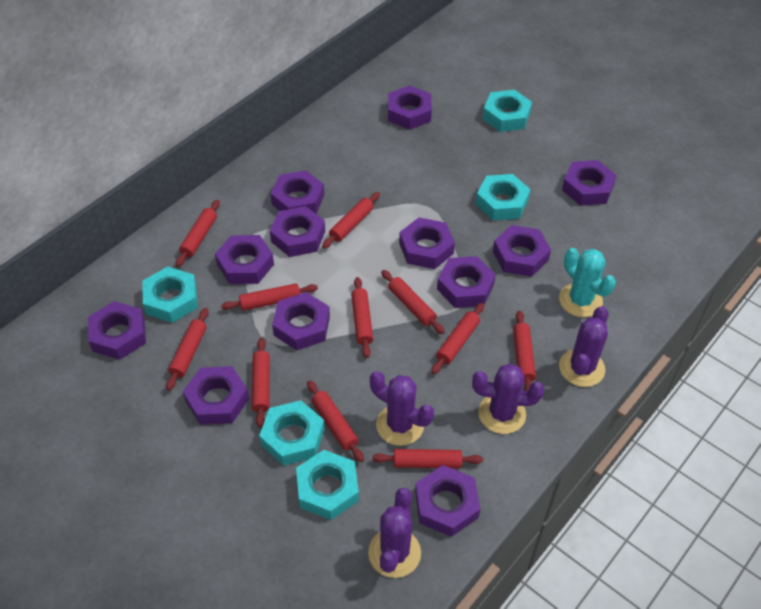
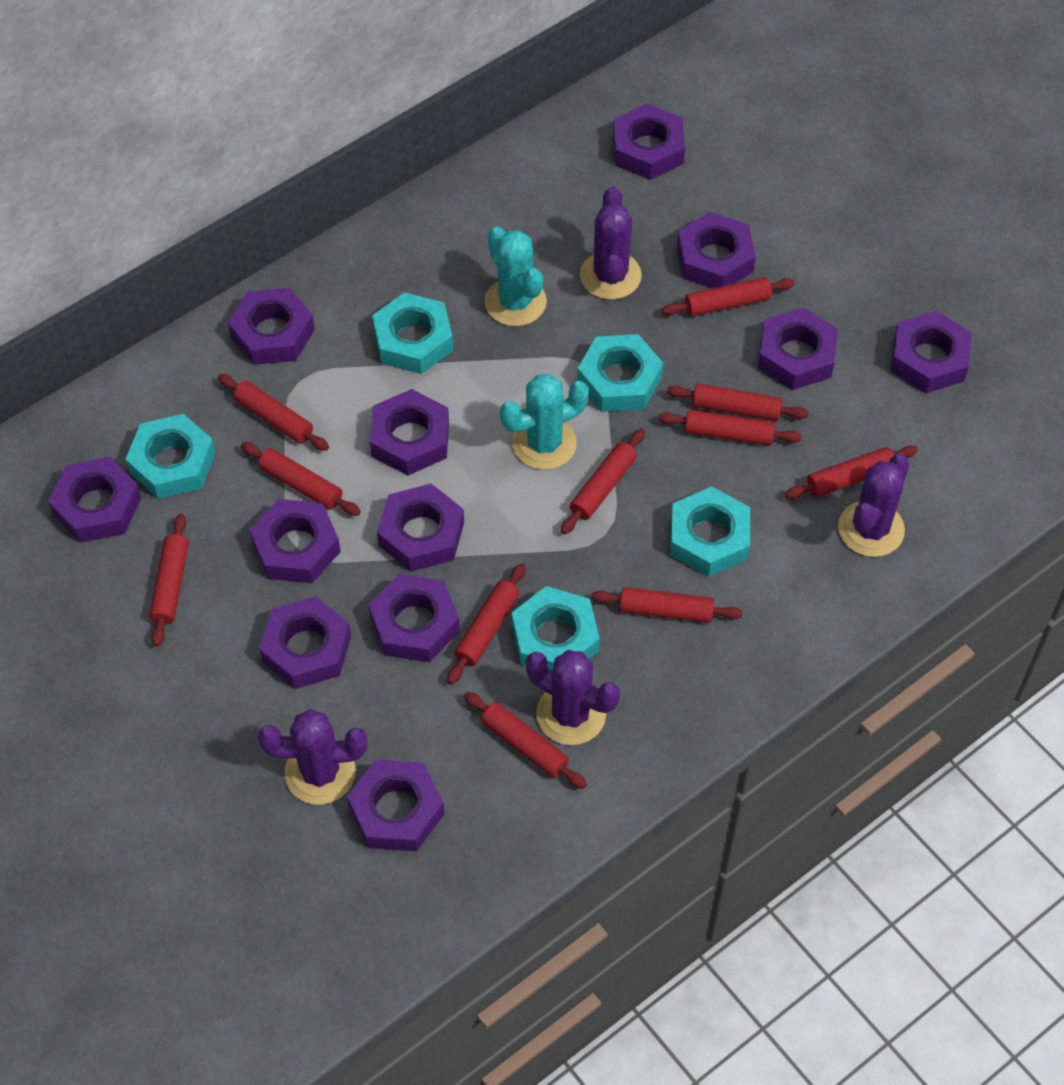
turquoise cactus: [559,248,616,317] = 1 -> [484,226,547,326] [500,374,589,470] = 2

